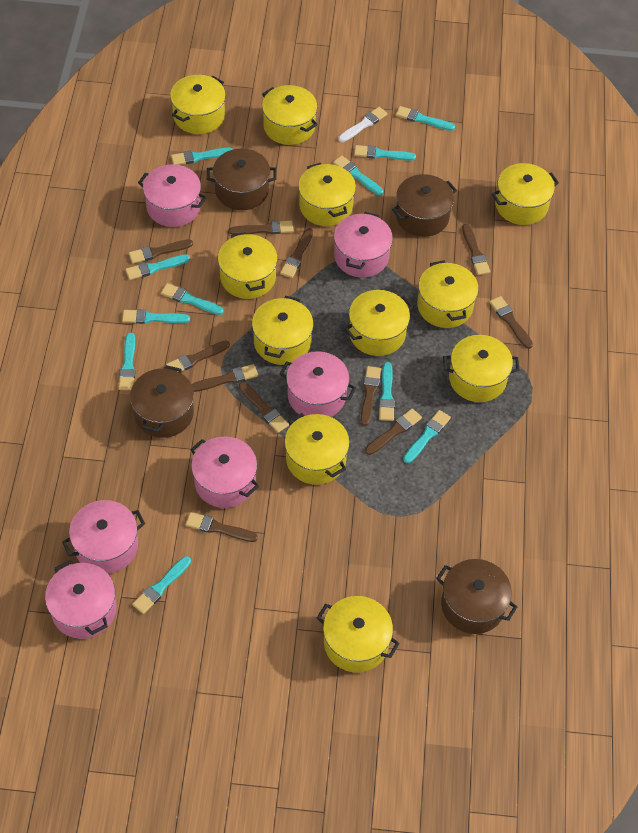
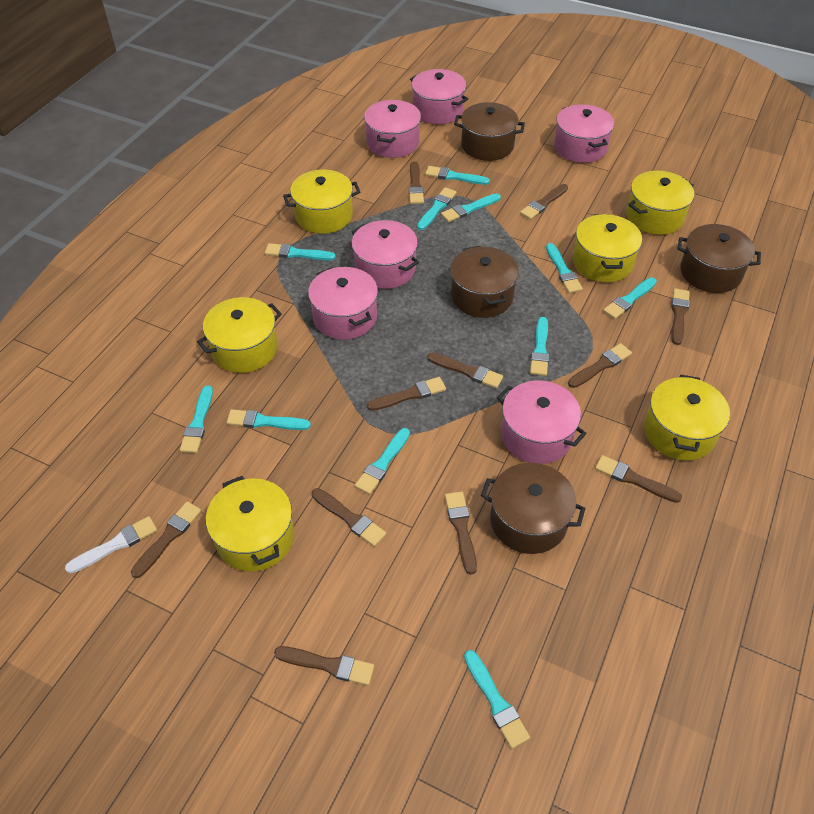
yellow pot: [170,75,226,134] [218,232,278,299] [252,296,314,365] [262,85,318,145] [285,413,350,485] [298,163,356,226] [317,596,400,672] [344,290,413,356] [417,261,479,328] [443,335,519,402] [492,163,559,225] = 11 -> [197,297,282,373] [206,476,294,571] [283,170,360,234] [573,214,642,282] [626,171,694,235] [644,375,730,460] = 6

